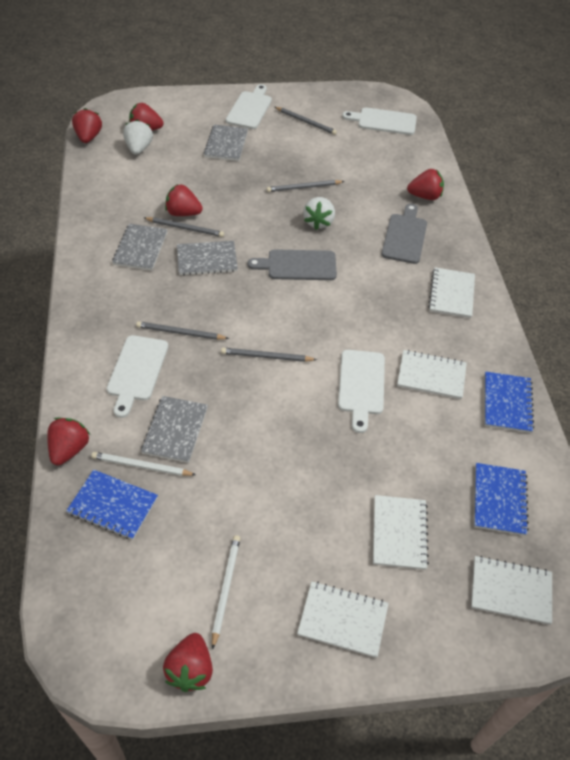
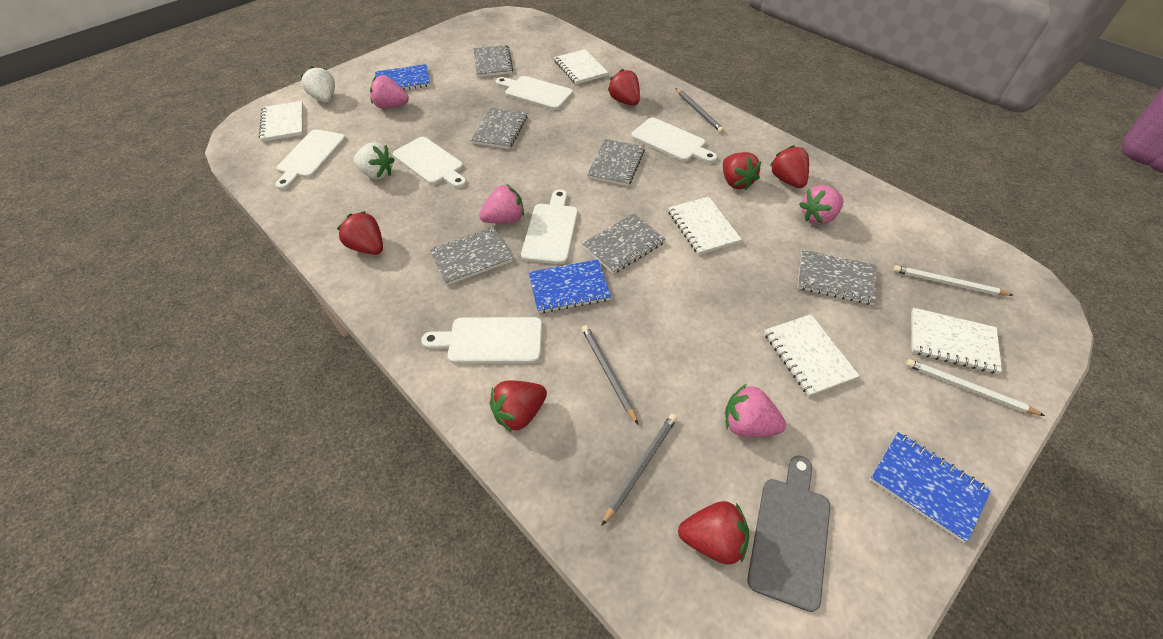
grey cutting board: [248,249,337,280] [382,204,427,264] = 2 -> [747,456,830,612] = 1
grey notebook: [112,224,168,271] [141,396,208,463] [177,241,238,275] [204,124,248,161] = 4 -> [430,227,513,285] [471,108,527,149] [473,45,513,77] [582,213,666,274] [587,139,645,186] [797,250,876,305] = 6
grey pencil: [136,321,229,340] [144,217,224,237] [221,348,317,362] [267,180,345,192] [275,107,337,135] = 5 -> [582,325,638,424] [602,414,677,525] [675,88,724,133] = 3
pink strawberry: none = 0 -> [370,75,409,109] [479,184,524,224] [725,384,786,437] [799,185,844,225] = 4
white cutting board: [107,335,168,418] [226,84,272,129] [338,350,385,433] [342,107,417,135] = 4 -> [275,129,346,190] [393,137,467,188] [421,317,542,364] [496,76,573,110] [521,189,578,264] [631,118,717,163] = 6

